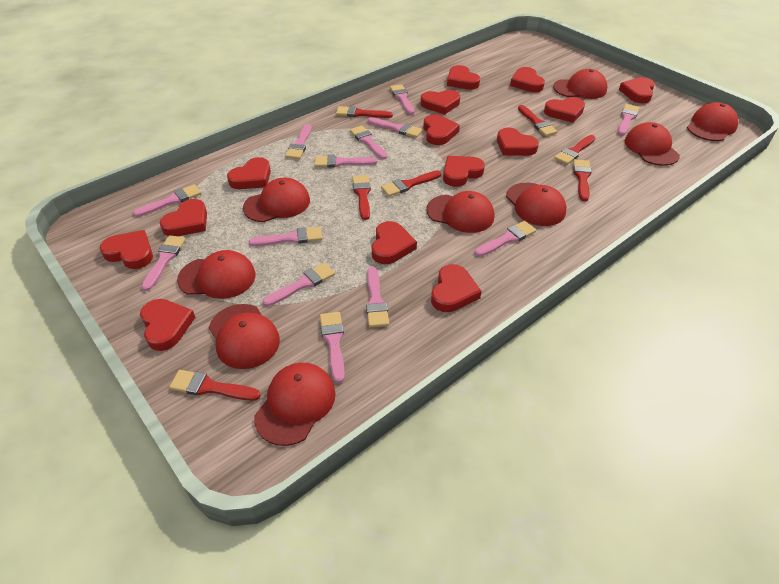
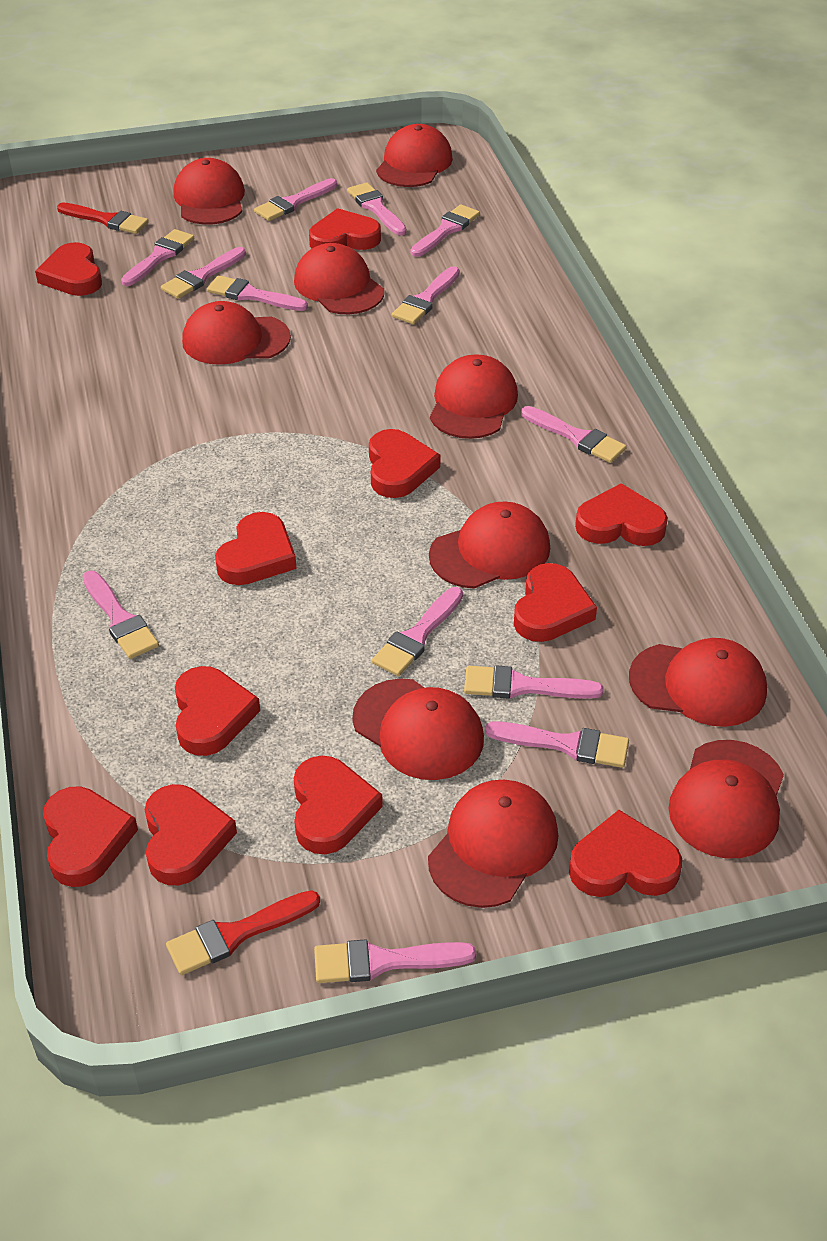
red brush: [169,370,261,401] [336,106,393,118] [352,175,371,220] [381,170,441,197] [518,105,558,136] [554,135,596,165] [573,159,591,201] = 7 -> [57,202,149,234] [166,890,320,975] = 2
red cap: [177,250,256,299] [209,304,280,369] [243,178,310,222] [254,363,336,446] [426,191,494,233] [506,183,566,226] [553,69,607,99] [625,122,680,166] [687,102,738,141] = 9 -> [173,158,245,225] [182,301,291,365] [294,243,384,314] [353,679,484,780] [376,124,453,187] [428,780,558,908] [429,501,550,589] [430,354,518,439] [629,638,767,727] [668,740,784,858] = 10
red heart: [100,230,153,269] [140,299,195,351] [160,199,207,236] [227,157,271,189] [372,221,417,264] [421,90,460,115] [423,114,460,145] [431,264,482,312] [443,156,485,187] [447,65,480,90] [497,127,539,156] [510,67,545,92] [544,97,585,123] [619,77,655,103] = 14 -> [35,242,102,296] [43,786,138,887] [145,784,237,885] [175,666,260,756] [215,512,297,585] [294,756,383,854] [309,208,381,250] [369,429,441,498] [514,563,597,642] [569,810,682,897] [575,483,668,546] = 11

